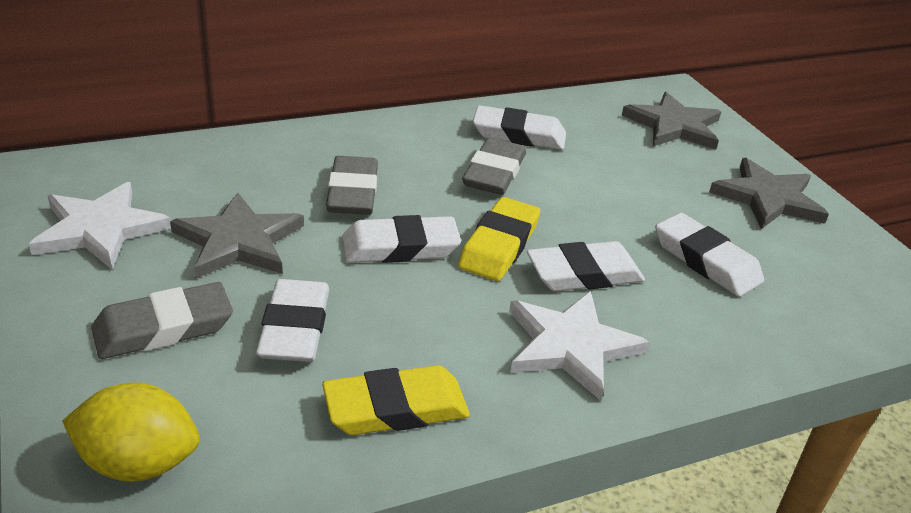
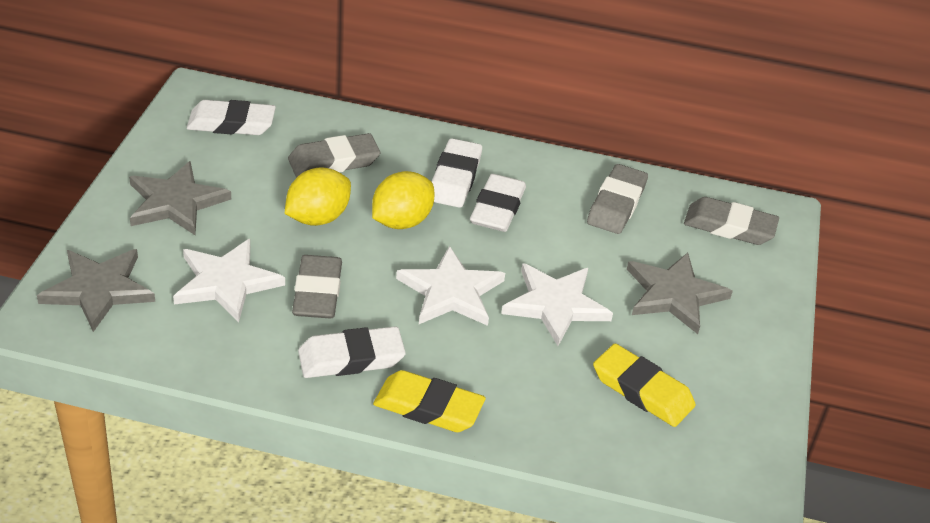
grey eraser: [91,282,233,359] [326,156,378,215] [462,138,526,195] = 3 -> [288,133,381,178] [292,255,342,318] [587,164,648,234] [684,197,779,245] = 4
white eraser: [256,279,329,362] [342,215,461,263] [473,105,566,150] [527,241,645,291] [655,213,764,297] = 5 -> [187,100,276,135] [298,326,406,378] [432,138,482,208] [470,174,526,232] = 4
white star: [29,182,171,269] [509,291,649,401] = 2 -> [173,239,285,322] [396,246,505,326] [501,263,613,346] = 3
yellow lemon: [62,382,200,482] = 1 -> [285,167,351,226] [372,171,434,229] = 2

